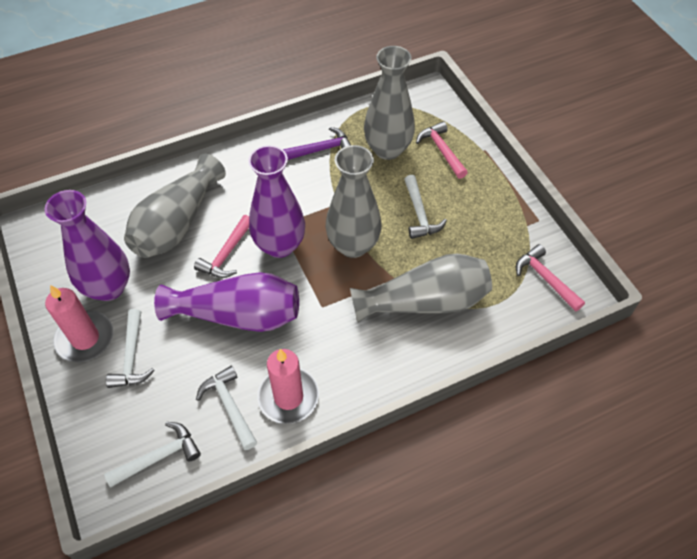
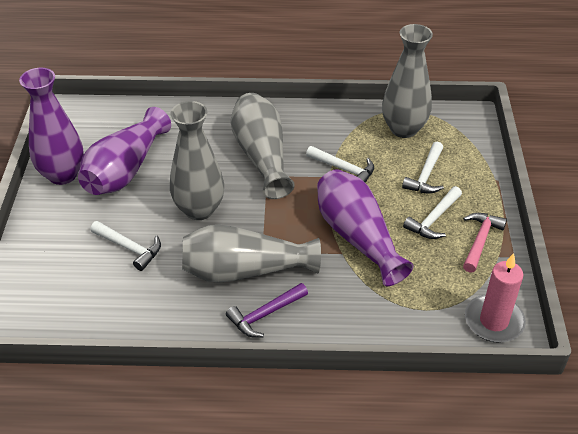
pink candle: [45,285,113,362] [257,349,319,424] = 2 -> [465,253,526,343] = 1
pink hammer: [194,215,249,278] [416,121,468,179] [516,244,585,312] = 3 -> [463,213,507,273] = 1

